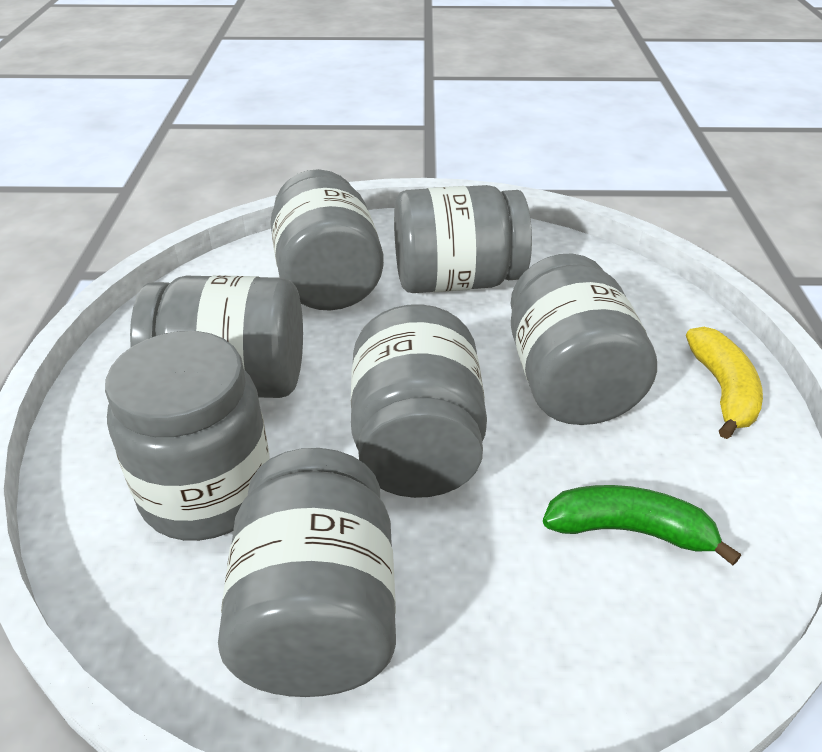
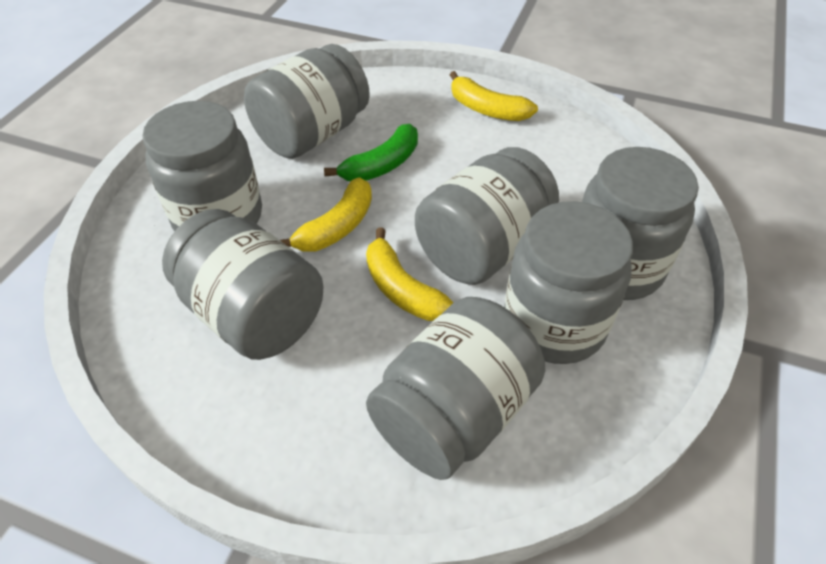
yellow banana: [686,327,763,439] = 1 -> [280,177,372,252] [366,228,454,321] [450,71,538,121] = 3

